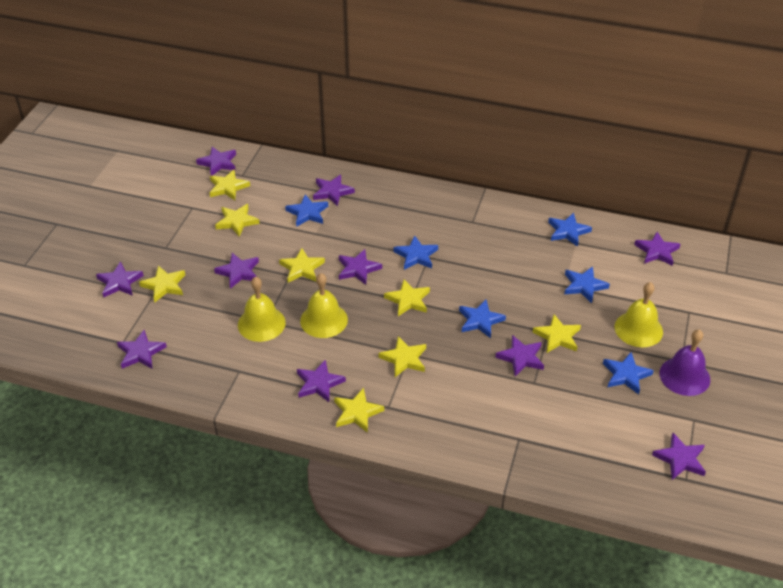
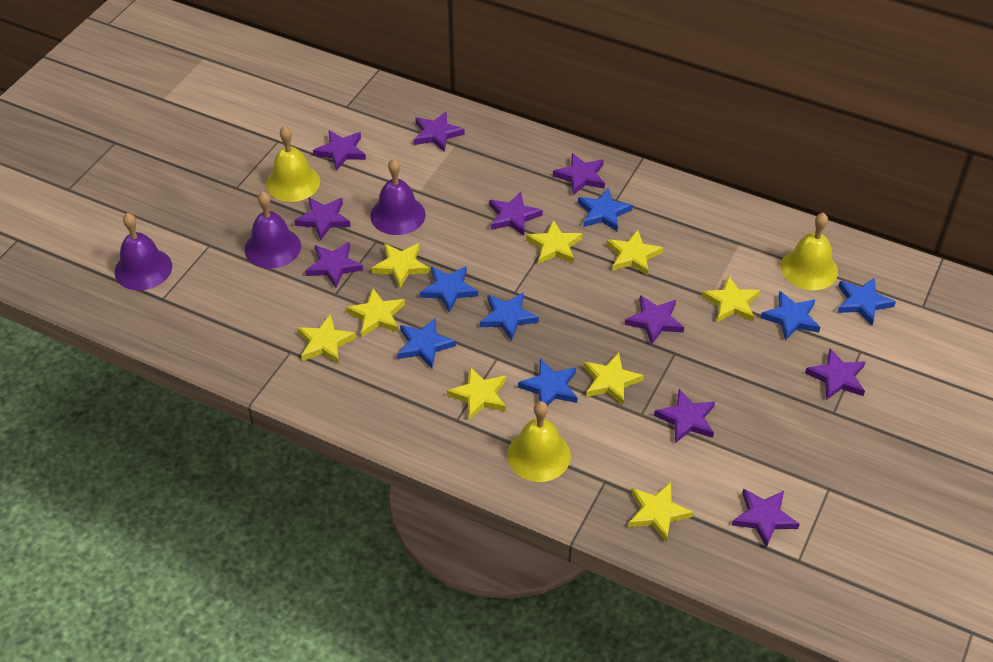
blue star: [285,194,328,227] [394,236,438,270] [459,299,506,338] [548,213,592,247] [564,266,610,303] [603,352,654,395] = 6 -> [397,318,456,368] [420,266,478,313] [480,292,539,341] [518,359,577,406] [578,188,633,231] [761,291,820,341] [837,277,896,325] = 7
purple bell: [659,329,710,396] = 1 -> [114,213,172,290] [244,192,301,269] [370,158,426,235] = 3
yellow star: [139,265,185,302] [209,170,250,200] [215,204,260,237] [279,248,325,282] [334,388,384,433] [379,336,426,377] [384,279,430,316] [533,314,581,353] = 8 -> [297,314,356,364] [346,288,405,337] [372,243,429,288] [447,367,506,420] [526,220,582,264] [584,352,644,405] [607,230,663,276] [628,482,693,543] [701,275,760,322] = 9

